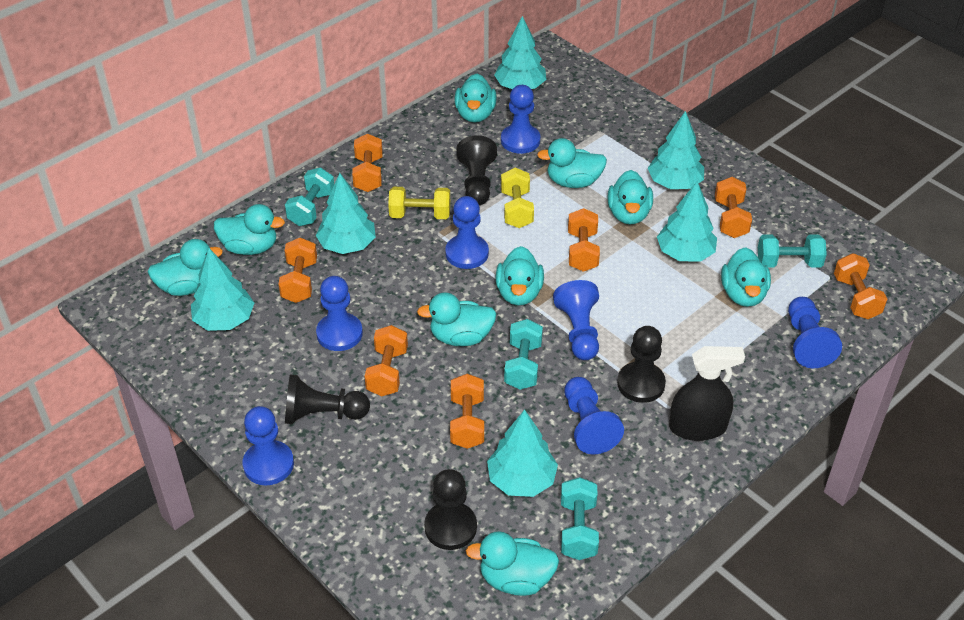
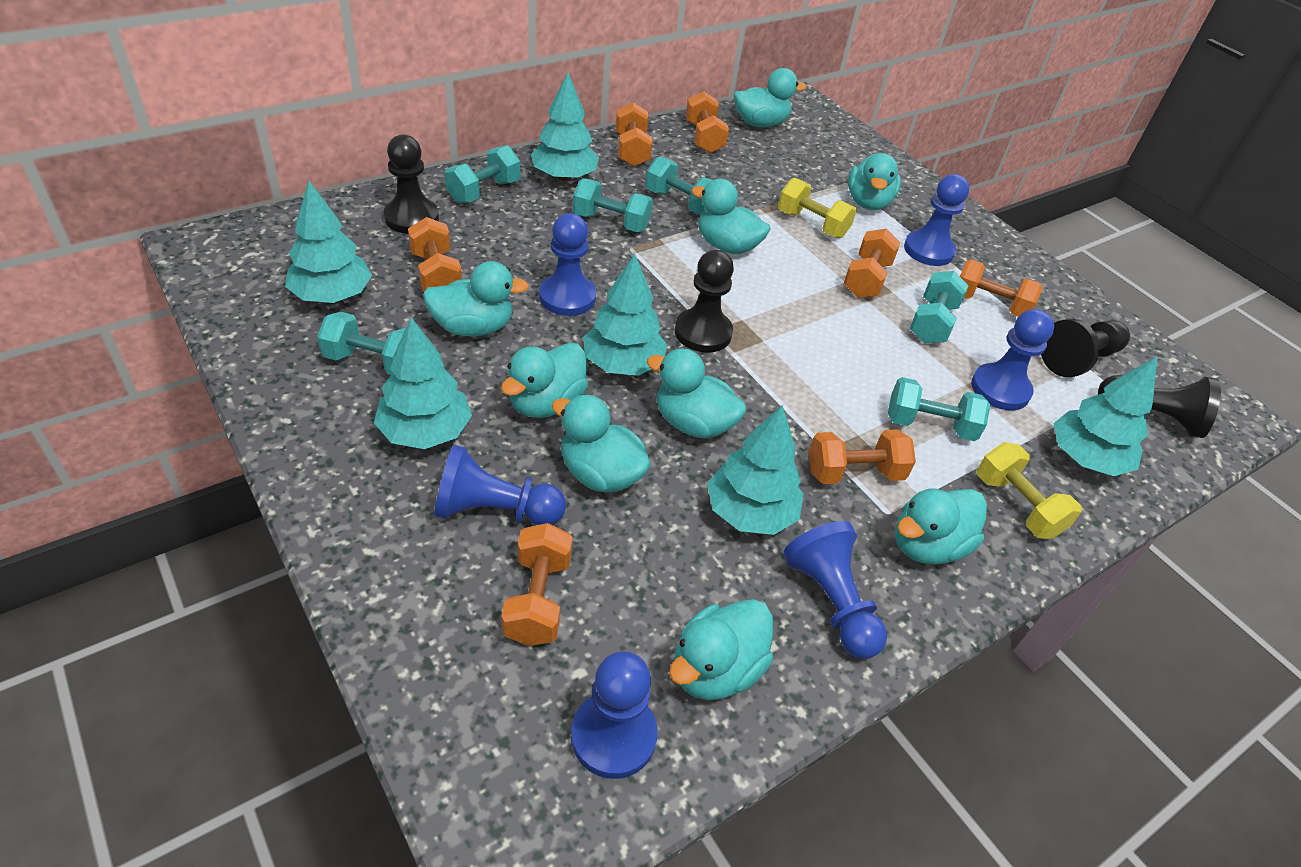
black spray bottle: [669,346,745,441] = 1 -> none = 0
blue pawn: [243,406,294,485] [316,276,363,351] [445,196,489,269] [501,85,540,154] [553,280,599,360] [564,377,624,454] [788,297,842,368] = 7 -> [434,445,566,525] [539,213,596,316] [571,651,658,779] [783,521,887,659] [904,174,969,266] [971,309,1054,410] = 6
turquoise dumbbell: [285,168,334,226] [504,319,543,390] [561,477,599,560] [758,234,827,268] = 4 -> [317,312,406,375] [445,145,520,203] [573,178,653,232] [645,156,713,215] [888,377,990,441] [909,271,969,344] = 6

